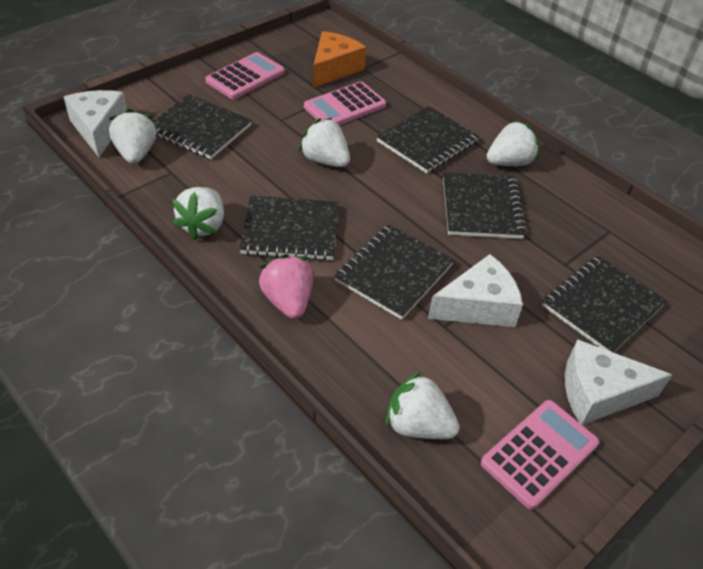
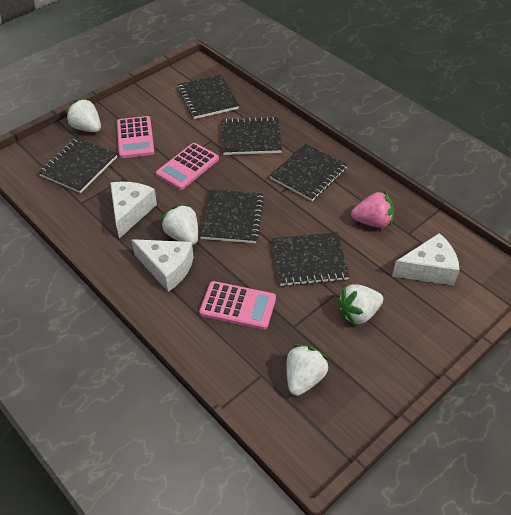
orange cheese: [313,31,366,88] = 1 -> none = 0
white strawberry: [109,109,156,164] [172,187,224,240] [299,118,350,167] [385,371,459,439] [487,120,539,166] = 5 -> [66,98,101,132] [161,204,198,245] [286,344,329,396] [337,284,383,326] = 4

